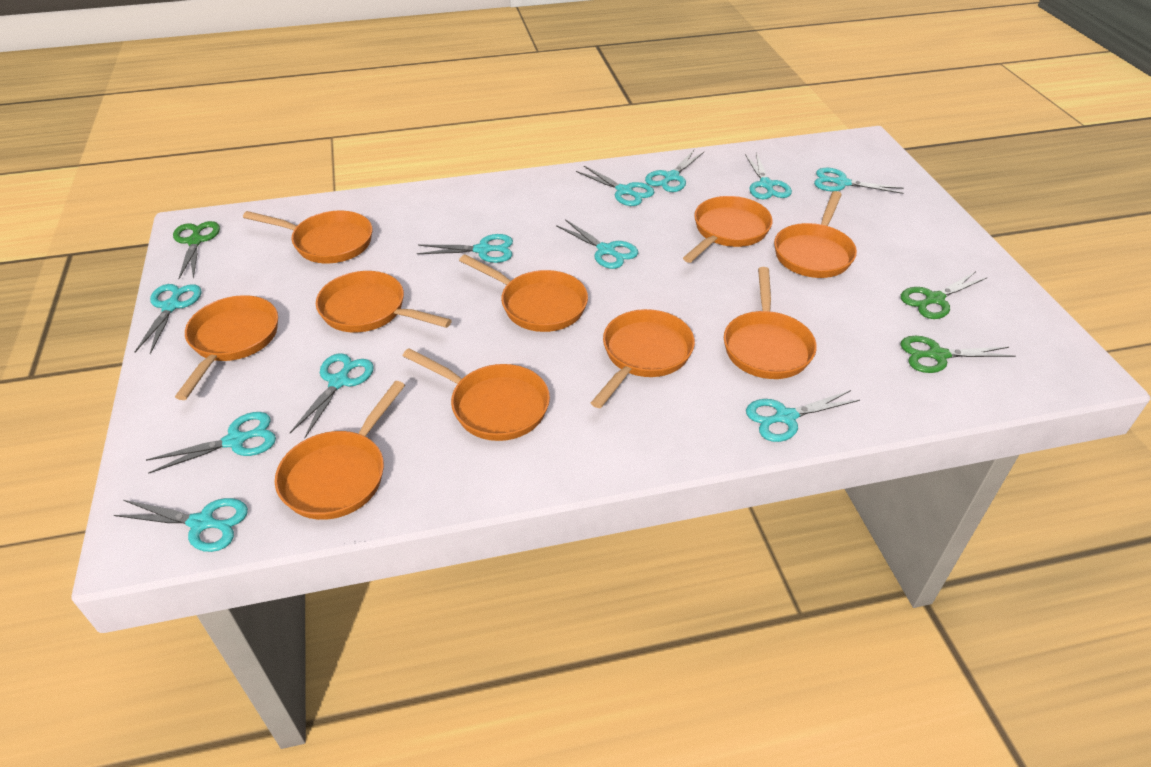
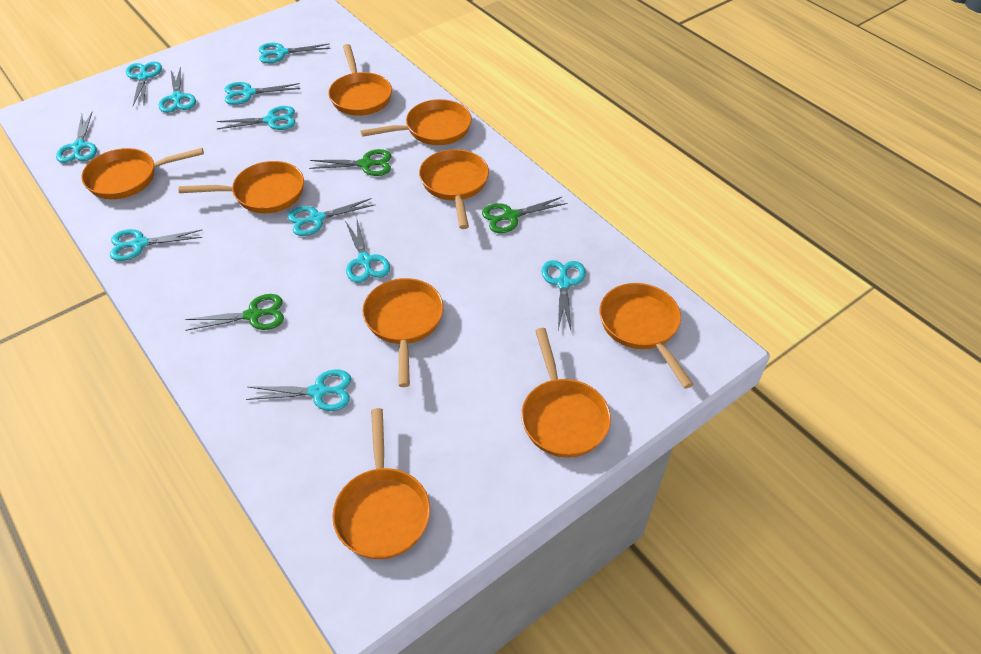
orange pan: [175,295,278,400] [243,211,372,263] [275,381,405,520] [316,271,452,332] [403,348,550,441] [459,255,588,332] [591,309,695,408] [683,196,773,263] [724,267,817,379] [774,191,857,278] = 10 -> [81,148,204,199] [179,161,304,213] [328,44,392,116] [332,408,430,559] [361,99,472,145] [362,278,444,387] [419,149,489,229] [521,328,611,458] [600,283,694,389] = 9

